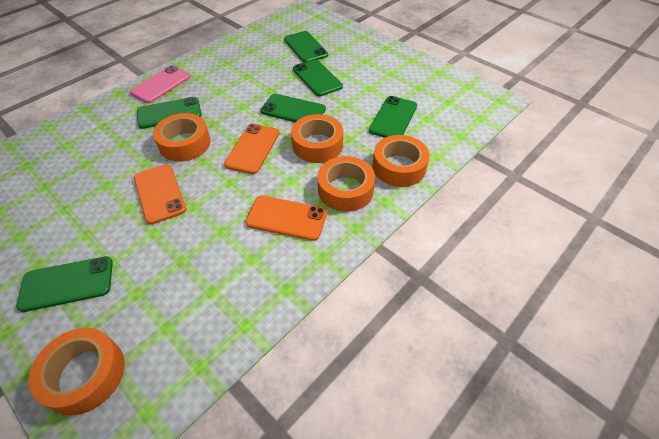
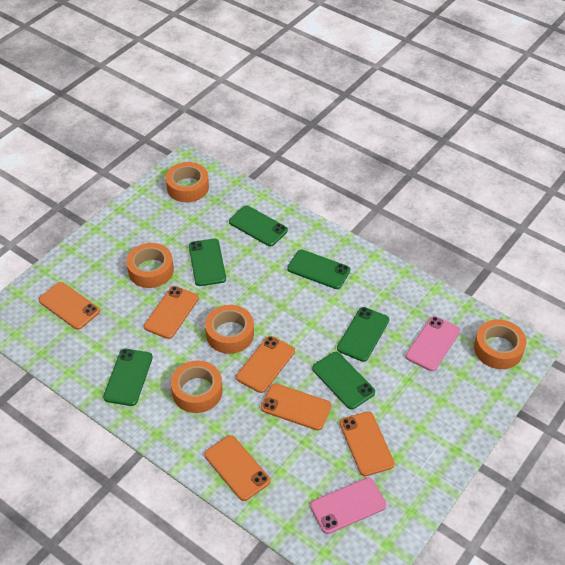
orange phone: [134,164,187,225] [224,124,279,174] [245,196,327,241] = 3 -> [38,282,100,330] [144,286,199,339] [204,435,270,501] [236,336,295,393] [261,383,331,431] [340,411,395,476] = 6
pink phone: [130,65,191,103] = 1 -> [310,478,387,534] [406,316,460,371] = 2

